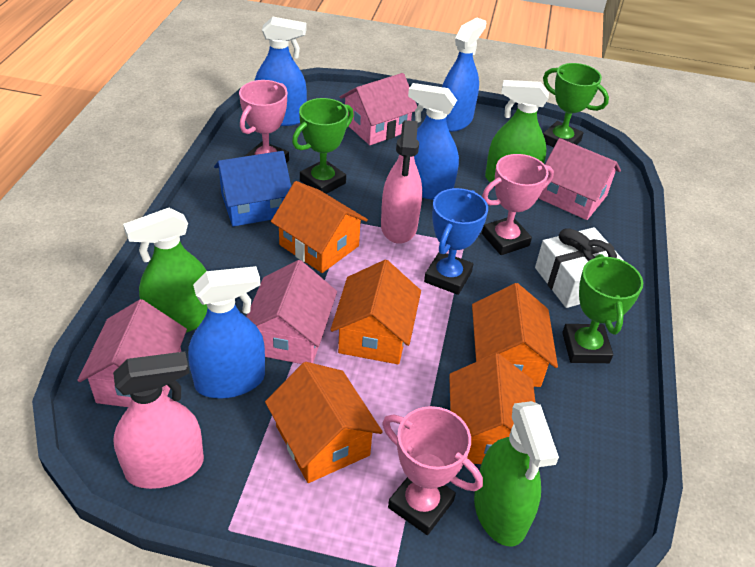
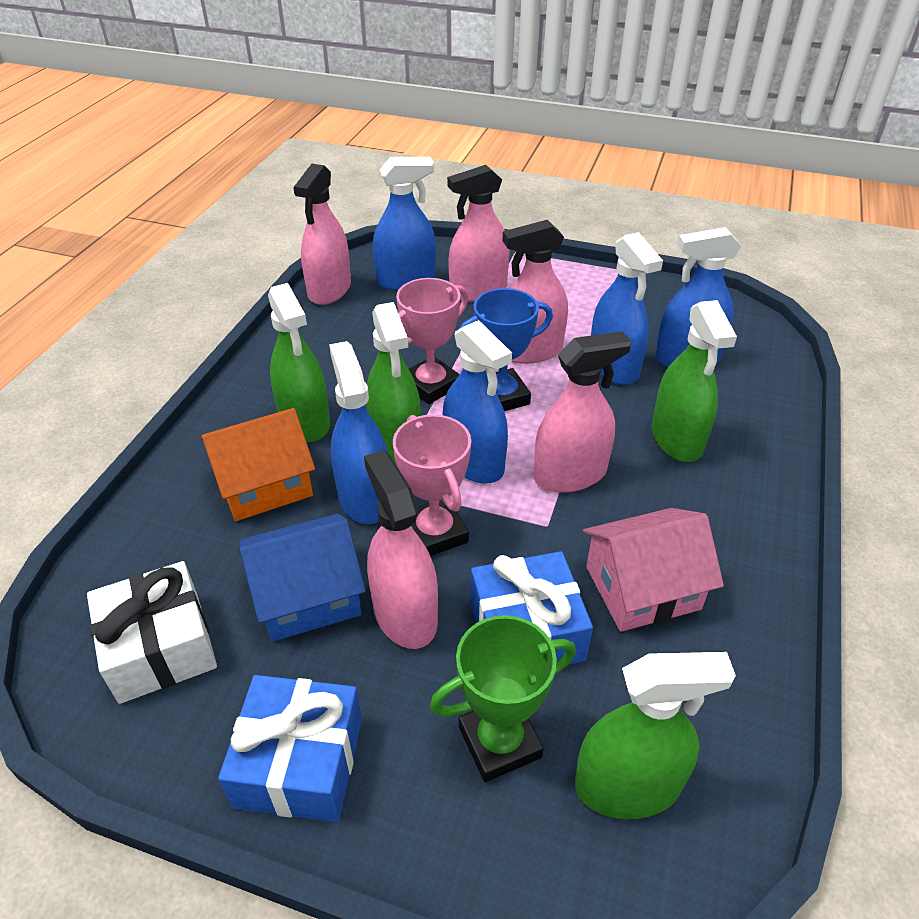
blue gift: none = 0 -> [218,675,362,822] [470,551,593,665] = 2
blue spray bottle: [188,266,265,399] [255,17,307,126] [408,83,459,200] [442,17,486,132] = 4 -> [329,341,388,524] [373,157,436,291] [442,320,512,484] [591,232,663,385] [655,227,741,367] = 5
green spray bottle: [123,208,208,333] [474,401,559,546] [485,80,549,182] = 3 -> [268,283,330,442] [366,302,421,464] [575,652,736,819] [652,300,737,462] = 4
green trophy: [292,98,354,194] [543,63,609,148] [562,254,643,363] = 3 -> [430,615,576,782] = 1
orange house: [265,362,383,483] [271,181,368,273] [331,260,421,364] [449,353,536,464] [472,283,558,387] = 5 -> [201,408,315,521] = 1
pink house: [77,299,187,407] [246,260,337,364] [340,73,417,145] [539,138,621,220] = 4 -> [582,508,724,632] = 1
pink spray bottle: [113,351,204,489] [381,120,422,244] = 2 -> [293,164,351,305] [364,450,438,649] [447,165,510,302] [503,220,568,364] [534,331,632,493] = 5
pink trophy: [239,80,289,163] [382,406,483,535] [482,154,554,255] = 3 -> [393,414,471,556] [396,278,468,404] = 2

